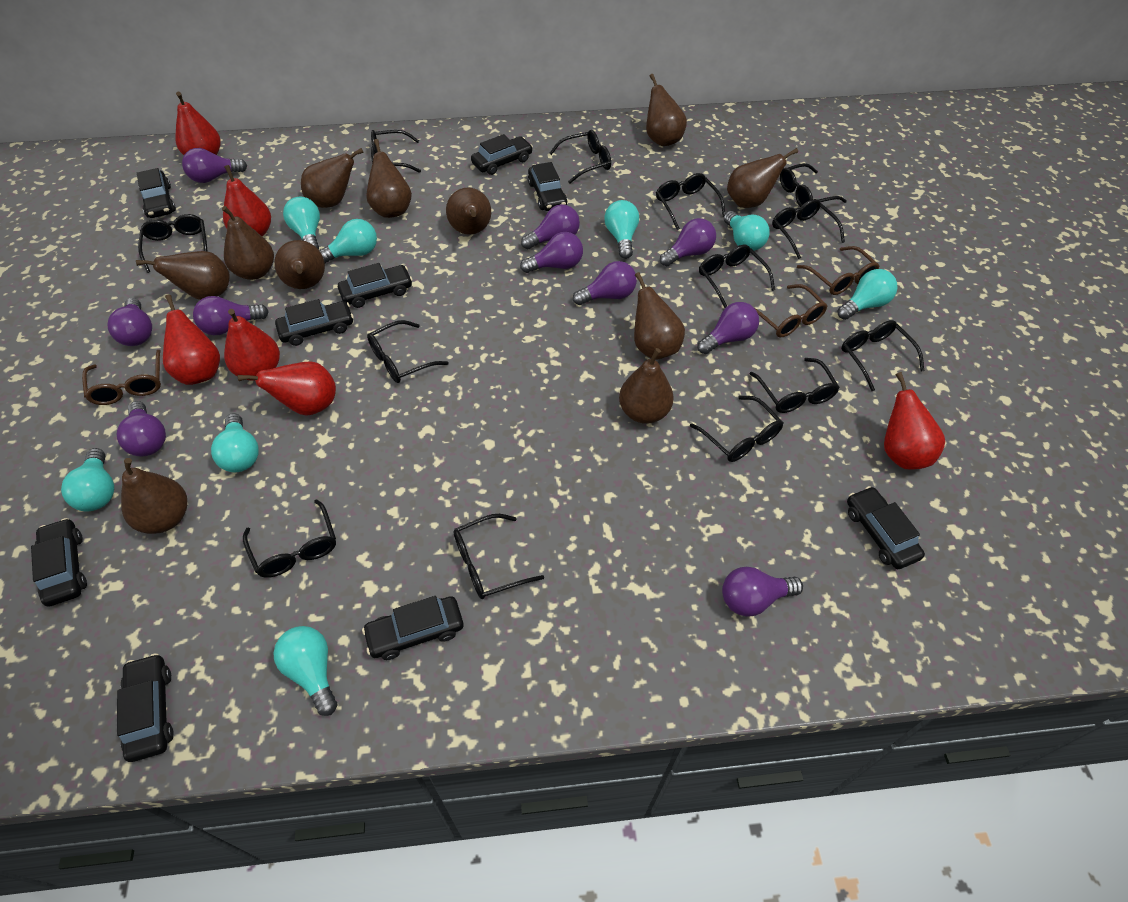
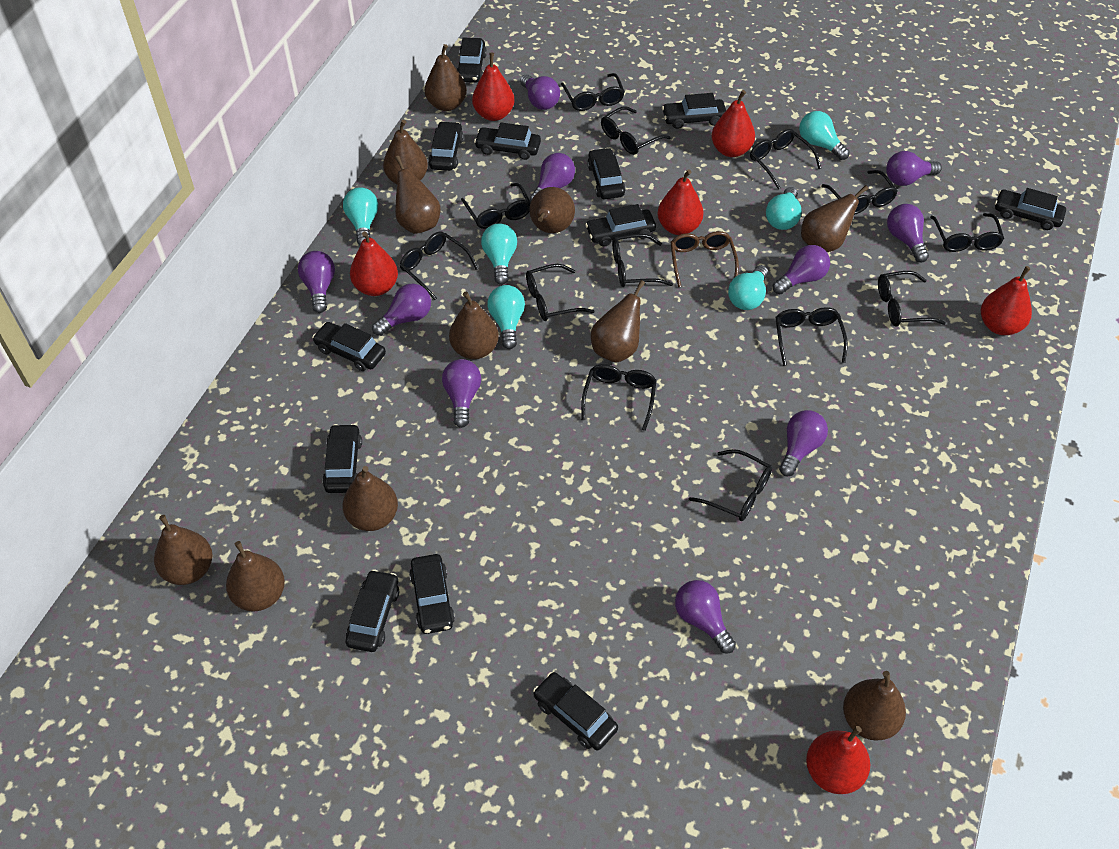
black car: [31,518,87,607] [117,653,174,762] [137,168,176,218] [275,299,354,346] [338,263,413,308] [362,596,463,660] [471,134,533,175] [528,162,567,211] [847,486,925,569] = 9 -> [312,322,386,371] [322,424,362,493] [346,570,399,652] [409,554,455,634] [428,121,464,171] [457,37,487,83] [474,123,541,160] [533,672,618,750] [585,204,656,247] [587,148,626,199] [662,93,726,129] [995,188,1066,230] = 12
brown glasses: [82,350,161,405] [755,284,827,337] [797,246,879,295] = 3 -> [671,231,739,287] = 1
turquoise light bulb: [61,448,114,511] [211,413,259,472] [273,626,337,716] [283,197,320,250] [320,219,377,263] [604,200,639,259] [724,211,770,251] [837,269,898,320] = 8 -> [343,187,378,245] [481,223,517,285] [487,285,525,349] [728,265,768,310] [766,187,802,230] [799,111,850,160] = 6

